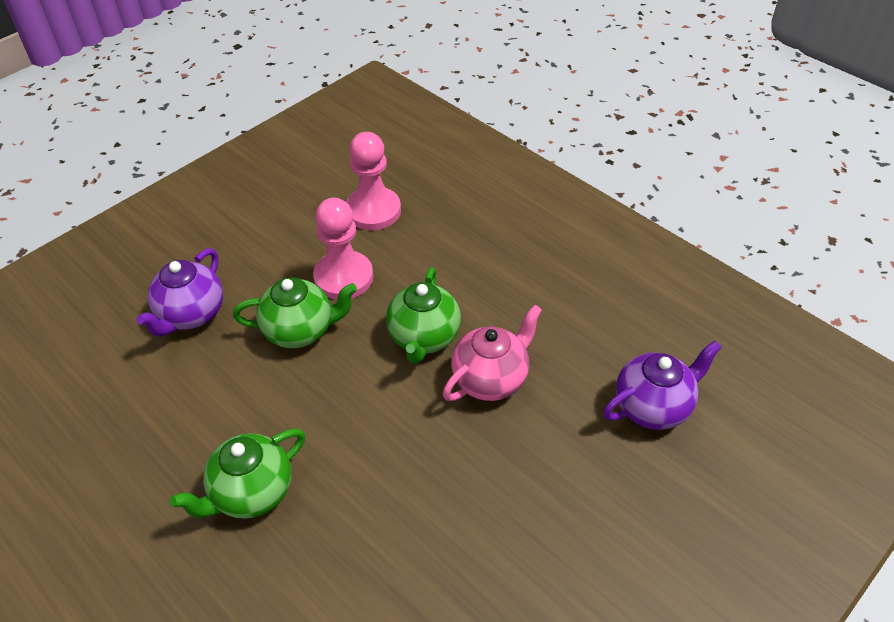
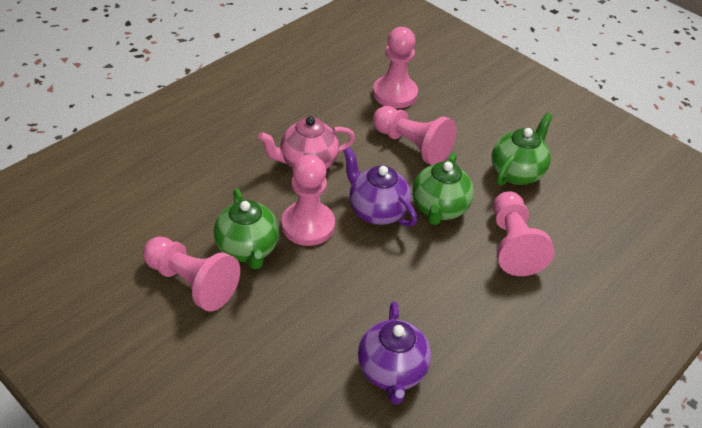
pink pawn: [313,198,373,300] [346,132,401,230] = 2 -> [143,237,240,312] [282,155,335,246] [373,27,418,108] [373,106,456,165] [493,192,555,276] = 5

